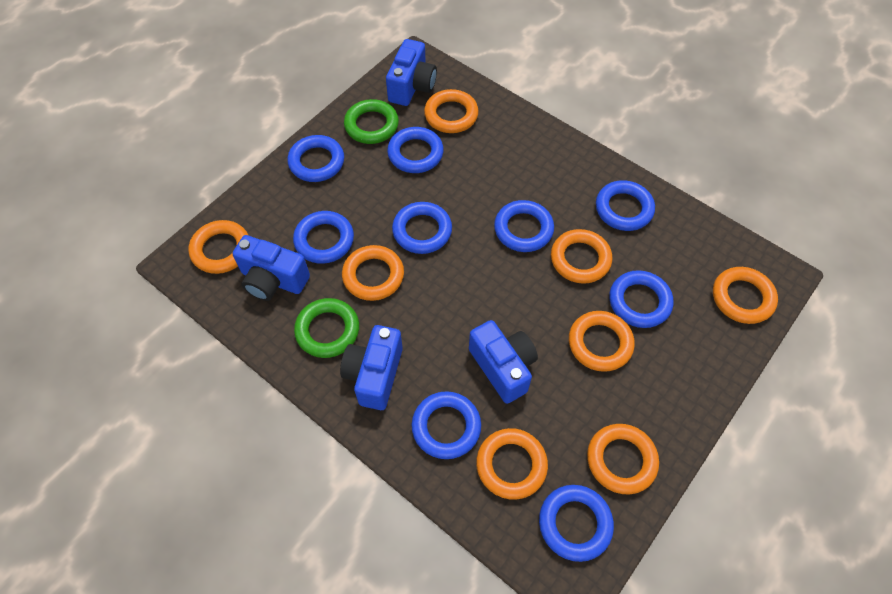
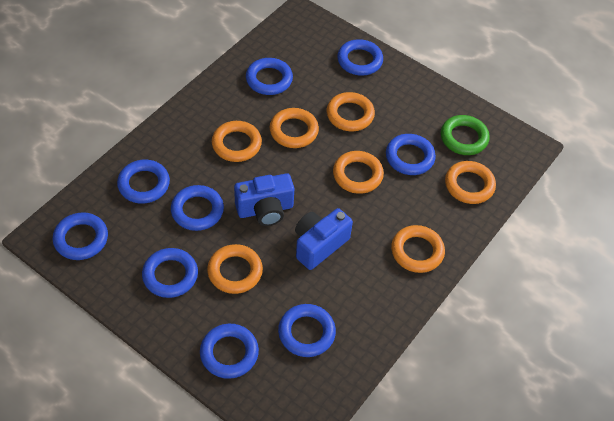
blue camera: [233,235,310,301] [340,325,403,410] [386,39,437,106] [469,320,538,404] = 4 -> [234,173,294,226] [295,208,353,270] = 2
green ring: [294,298,359,358] [344,99,399,144] = 2 -> [441,115,490,155] = 1
orange ring: [188,220,248,274] [342,245,404,301] [424,89,479,133] [476,428,548,500] [551,229,612,284] [569,311,635,372] [587,424,659,494] [713,267,778,324] = 8 -> [207,244,263,294] [212,121,262,162] [270,108,319,148] [327,92,375,131] [333,151,384,194] [391,225,445,273] [445,161,496,204] = 7

